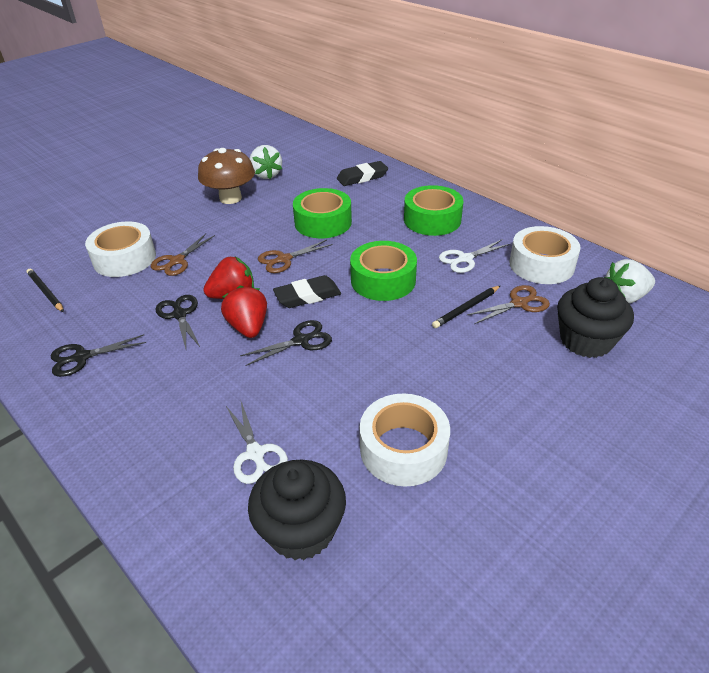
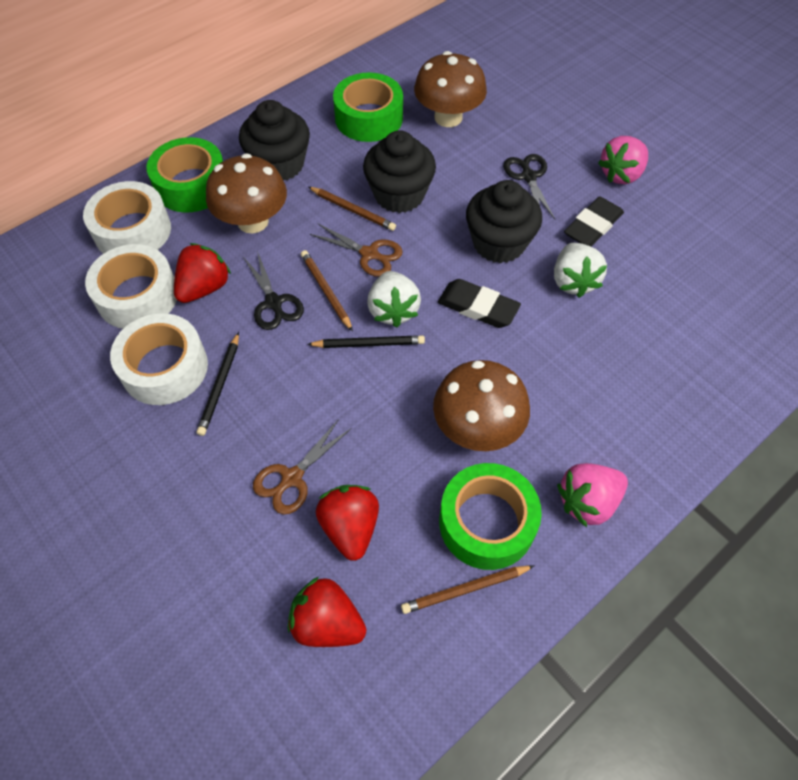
black cupcake: [248,460,346,560] [557,277,634,358] = 2 -> [239,100,310,181] [363,130,436,213] [466,180,542,263] = 3
black scissors: [51,334,146,377] [155,295,201,349] [240,320,332,366] = 3 -> [244,251,304,330] [503,154,555,219] = 2
brown mushroom: [198,148,255,204] = 1 -> [206,153,287,233] [414,51,487,127] [433,360,530,451] = 3
brown pencil: none = 0 -> [301,250,353,331] [309,187,396,231] [401,565,534,614] = 3
brown scissors: [151,234,215,276] [258,240,333,273] [467,285,550,324] = 3 -> [253,419,352,515] [310,223,403,277] = 2
pink strawberry: none = 0 -> [557,463,628,527] [598,136,648,184] = 2
red strawberry: [203,256,254,299] [221,286,267,338] = 2 -> [174,243,231,303] [288,577,366,647] [316,485,379,561] = 3
white scissors: [226,402,288,484] [439,239,510,273] = 2 -> none = 0

